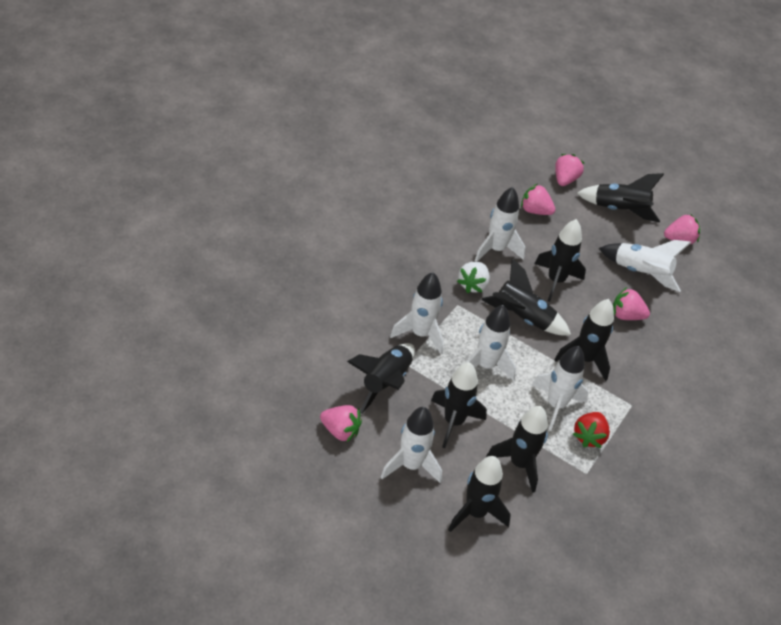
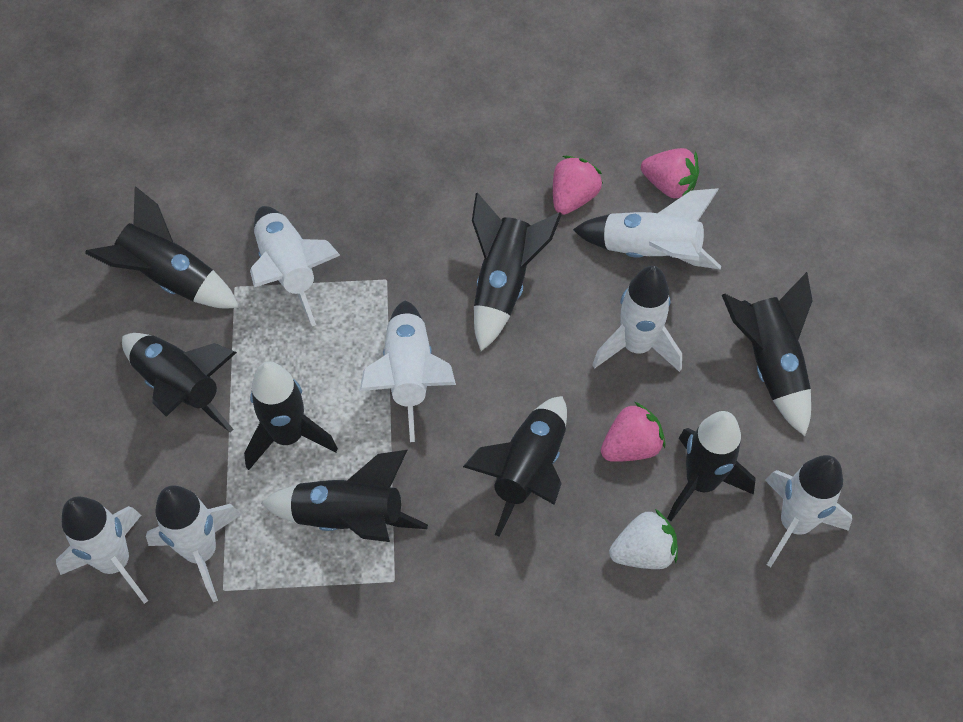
pink strawberry: [320,405,362,443] [521,184,555,215] [555,154,584,186] [613,287,650,320] [664,215,700,244] = 5 -> [553,156,603,215] [601,402,665,462] [641,148,699,199] = 3
red strawberry: [573,412,610,448] = 1 -> none = 0
white rocket: [381,407,442,483] [390,272,444,354] [465,305,516,381] [475,187,525,262] [531,346,589,431] [599,240,691,292] = 6 -> [56,497,148,604] [146,485,241,602] [250,206,340,326] [360,300,456,442] [573,188,721,269] [592,266,682,372] [765,455,852,567] = 7

